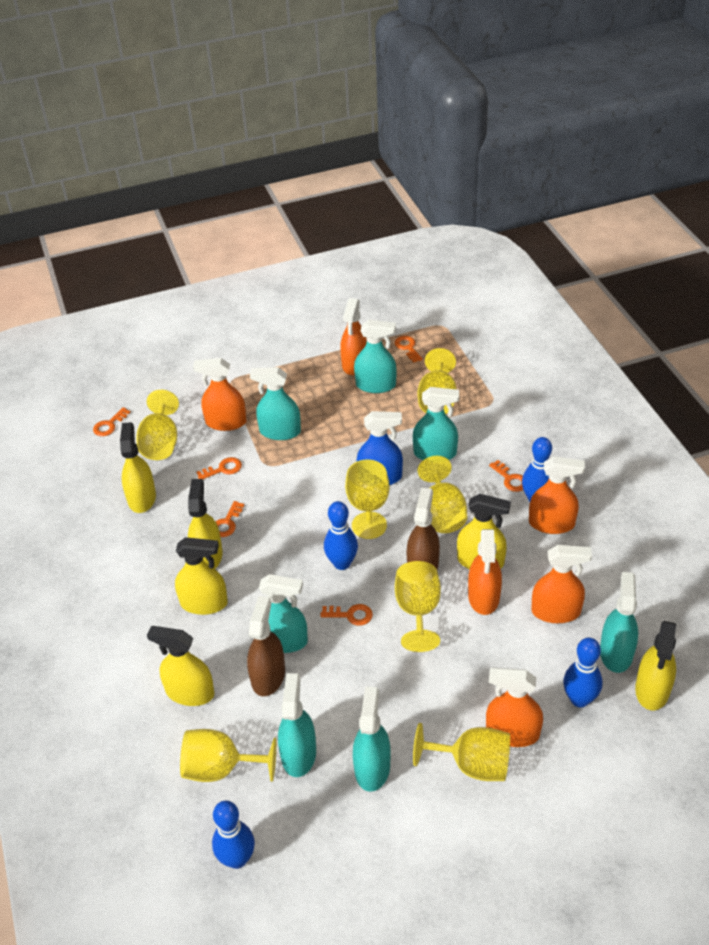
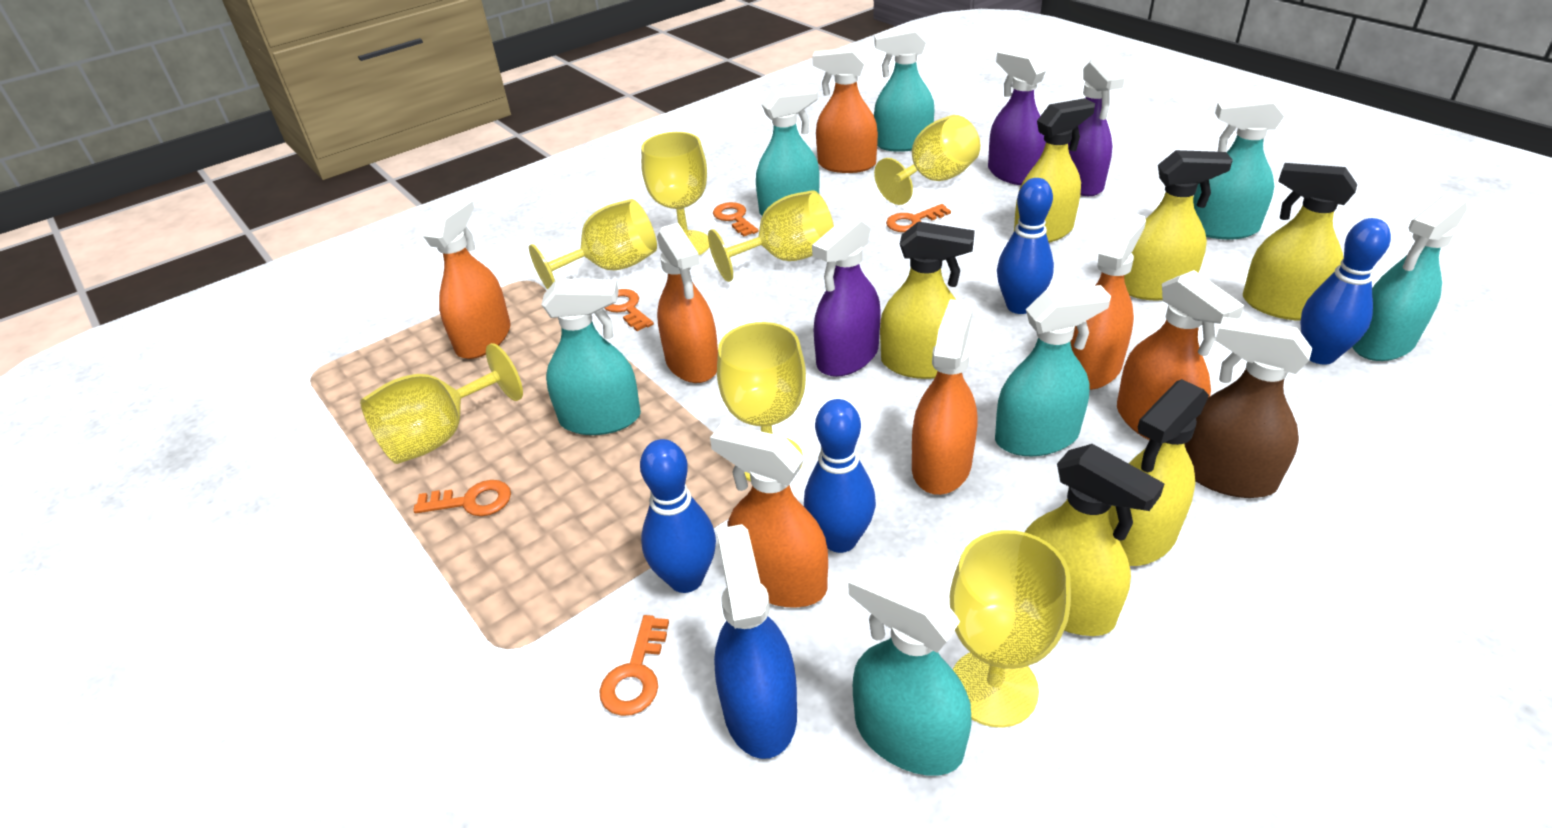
brown spray bottle: [247,596,285,696] [407,487,440,570] = 2 -> [1184,317,1312,498] = 1
orange key: [93,407,131,436] [196,457,242,480] [215,501,244,537] [320,604,373,626] [395,336,423,363] [489,460,523,492] = 6 -> [413,480,511,516] [599,615,669,716] [604,289,654,331] [713,202,759,237] [886,204,951,232] = 5
orange spray bottle: [193,358,246,431] [340,298,367,375] [468,529,502,615] [486,668,543,747] [529,456,585,534] [531,545,592,623] = 6 -> [423,196,511,359] [657,223,718,383] [710,423,828,608] [812,48,878,173] [912,299,977,495] [1070,212,1146,390] [1117,270,1244,440] = 7
purple spray bottle: none = 0 -> [812,216,881,377] [988,49,1046,185] [1068,57,1125,196] = 3

